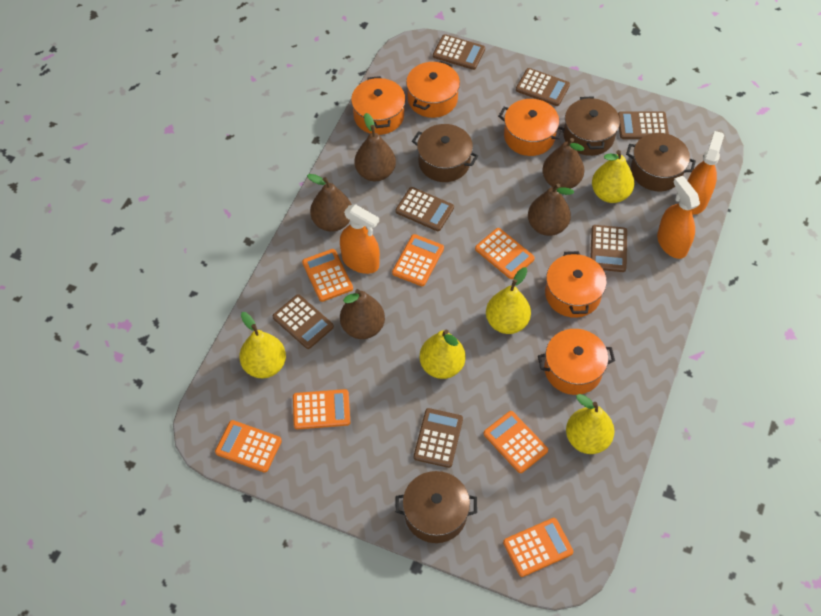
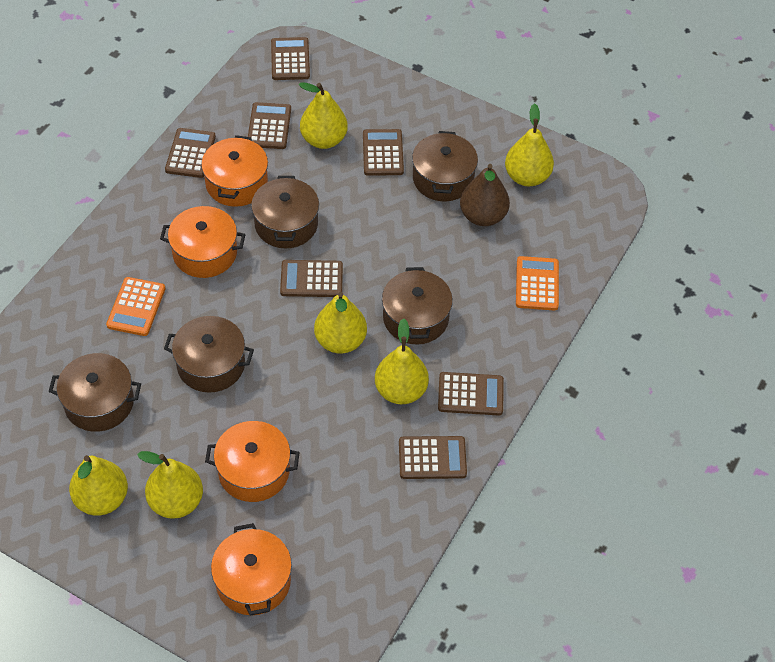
brown pear: [307,174,352,232] [340,289,385,339] [355,113,396,181] [528,184,574,236] [542,138,584,189] = 5 -> [460,164,510,226] = 1
brown pot: [395,471,477,543] [412,124,478,182] [563,96,620,156] [626,133,696,191] = 4 -> [48,353,141,432] [164,316,254,393] [251,176,319,248] [382,267,453,345] [412,131,478,201] = 5
orange calculator: [215,420,282,473] [293,389,350,429] [302,249,353,302] [392,234,444,286] [475,228,535,279] [484,411,548,473] [503,518,573,577] = 7 -> [106,277,165,336] [516,256,559,311] = 2
orange pot: [351,76,406,135] [406,61,460,118] [498,99,565,156] [538,329,615,395] [545,251,607,318] = 5 -> [160,206,246,278] [201,135,268,207] [205,421,300,502] [211,523,292,616] = 4
orange spray bottle: [340,204,380,274] [657,176,700,259] [688,131,724,215] = 3 -> none = 0
yellow pear: [239,312,286,378] [419,329,466,379] [486,267,531,334] [566,394,614,454] [592,150,634,203] = 5 -> [69,455,128,516] [137,451,203,519] [299,83,348,149] [314,292,367,354] [375,318,429,404] [505,103,554,186] = 6

